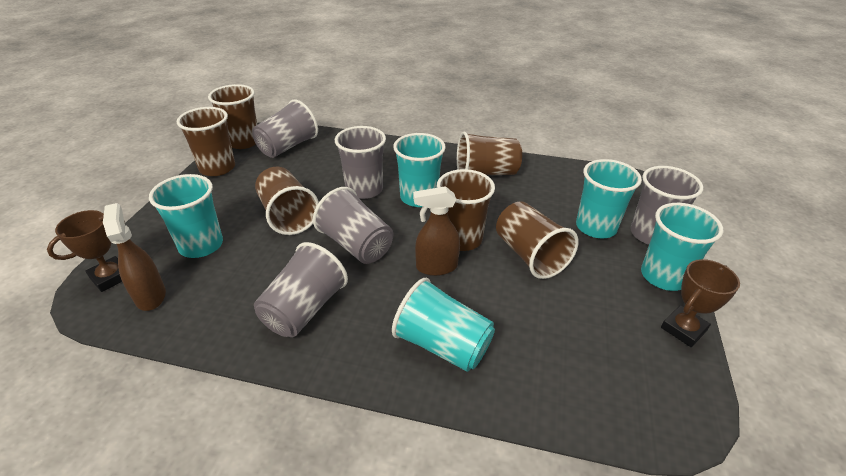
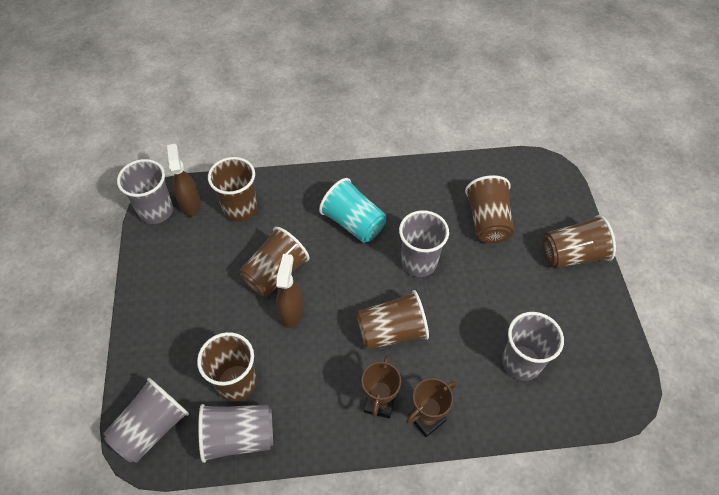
turquoise cup: [149,174,223,258] [392,278,495,372] [393,133,446,207] [576,159,642,238] [641,203,723,291] = 5 -> [319,178,386,243] = 1

